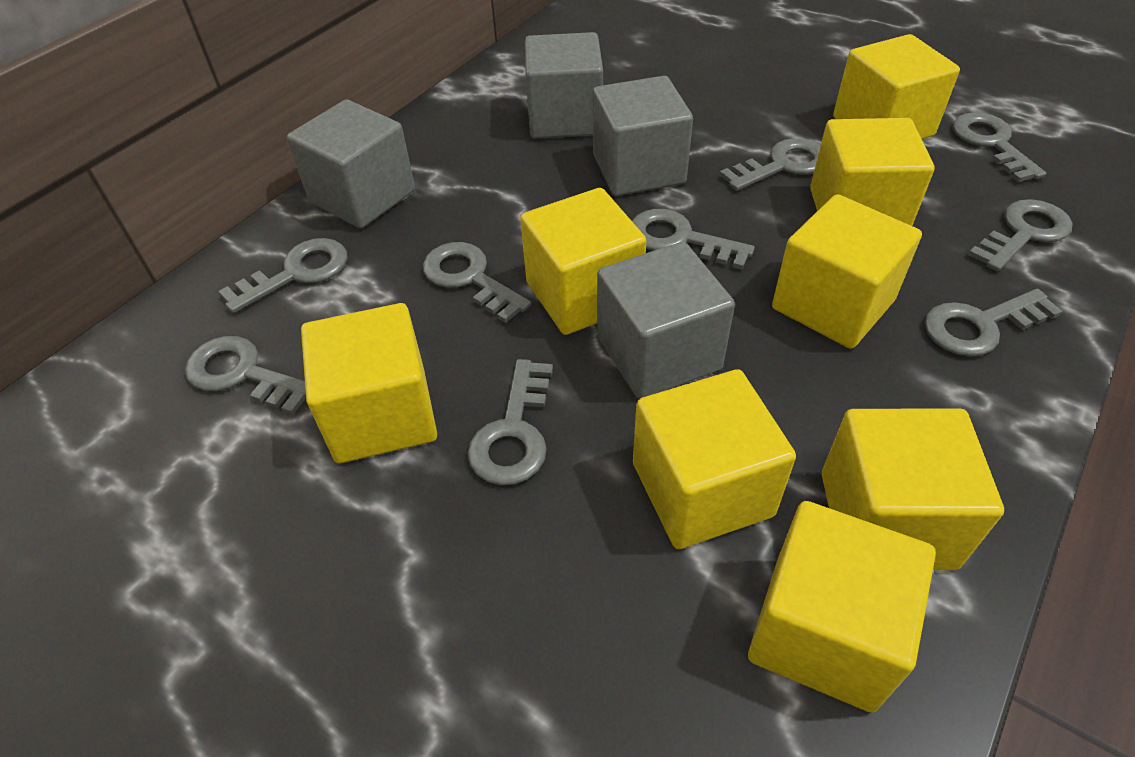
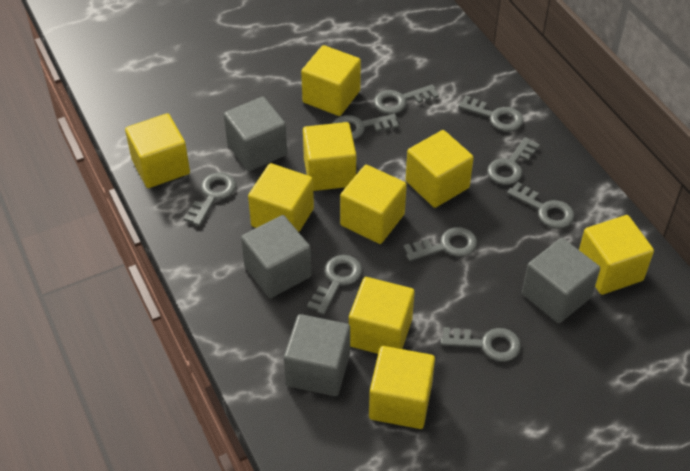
yellow cube: [301,303,437,463] [520,188,647,335] [633,369,796,549] [748,501,936,712] [772,194,922,349] [810,118,935,226] [822,409,1004,570] [833,34,960,139] = 8 -> [125,113,190,188] [248,163,314,232] [301,45,361,116] [303,122,356,191] [340,165,407,244] [349,277,415,354] [369,346,435,429] [406,130,474,208] [579,215,654,295] = 9

